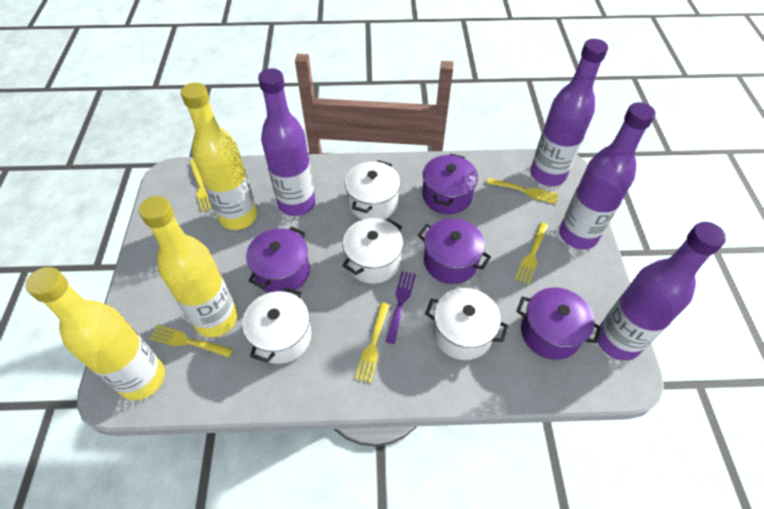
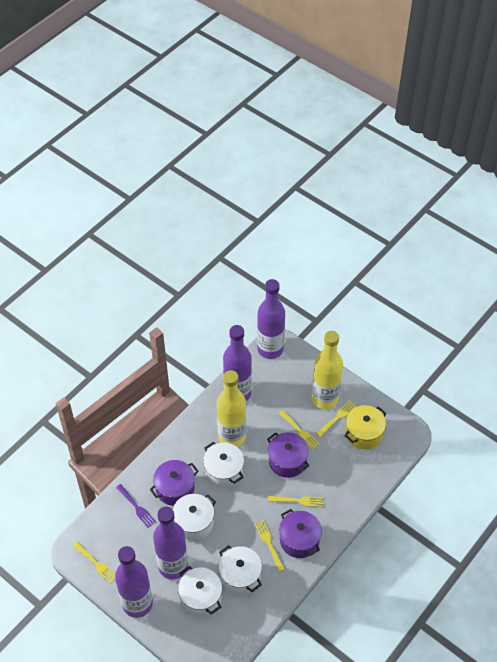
purple pot: [246,227,310,293] [418,218,491,284] [422,154,478,214] [516,287,602,360] = 4 -> [150,460,199,506] [267,432,309,478] [279,509,322,558] = 3
yellow bottle: [26,267,165,400] [139,196,238,337] [181,82,257,230] = 3 -> [217,370,246,447] [312,331,343,409] = 2
yellow pot: none = 0 -> [344,405,387,450] = 1

